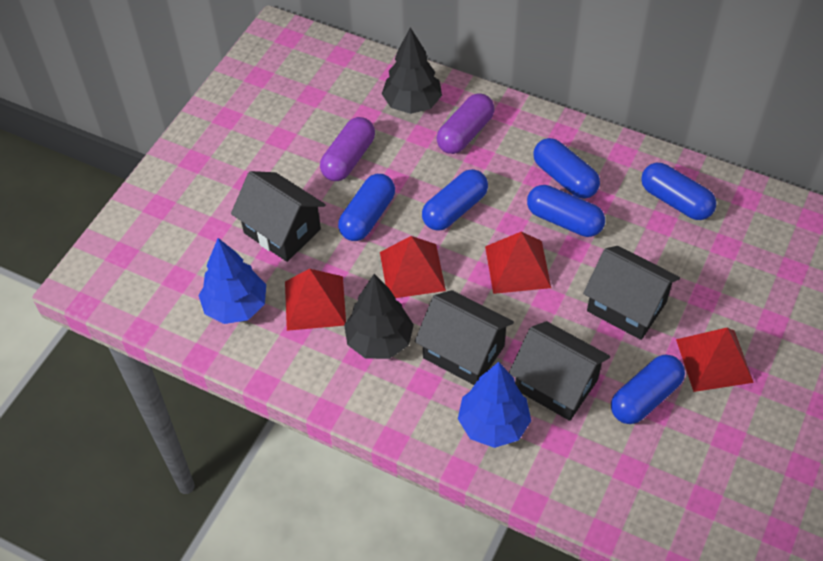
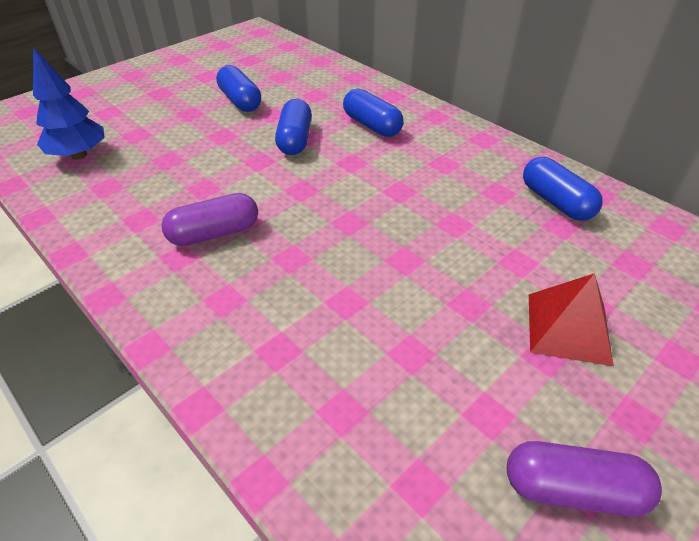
black house: [231,171,326,262] [415,290,514,385] [509,321,610,421] [583,246,680,340] = 4 -> none = 0
black tree: [344,274,414,359] [382,27,442,114] = 2 -> none = 0
blue capsule: [338,174,395,241] [422,169,488,231] [527,185,605,237] [534,138,600,199] [611,355,685,424] [641,163,716,220] = 6 -> [216,65,261,112] [275,99,312,155] [343,88,403,137] [523,157,603,221] = 4
blue tree: [199,238,266,324] [458,362,531,448] = 2 -> [33,47,105,160] = 1
red pyramid: [285,269,346,331] [380,236,446,298] [485,232,551,294] [676,328,754,392] = 4 -> [529,273,614,366] = 1

